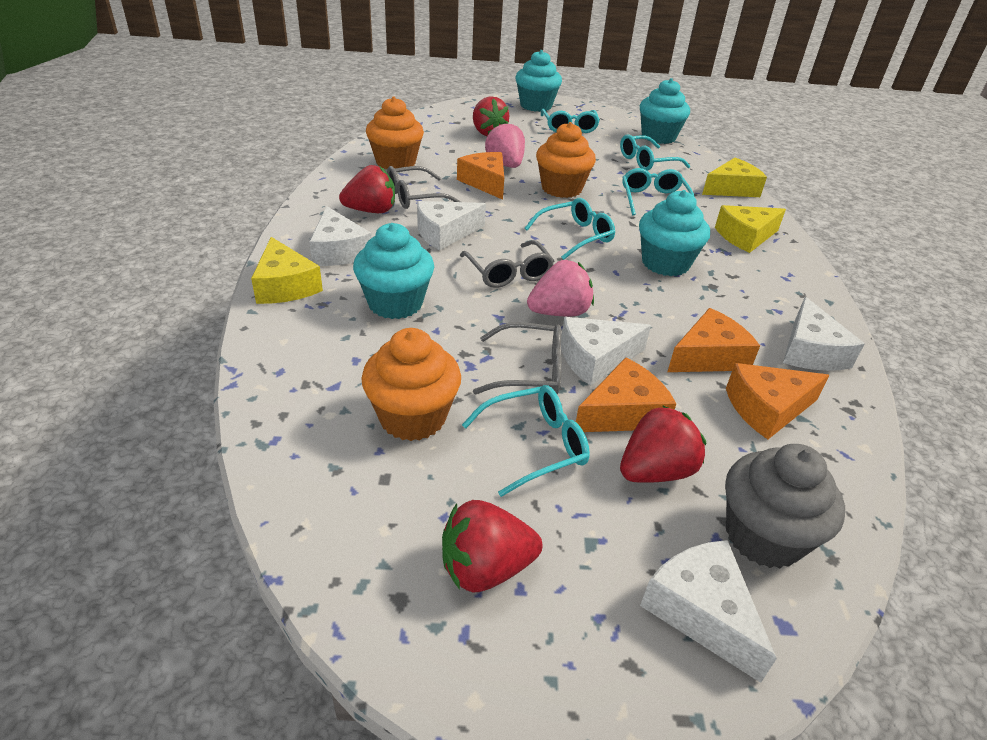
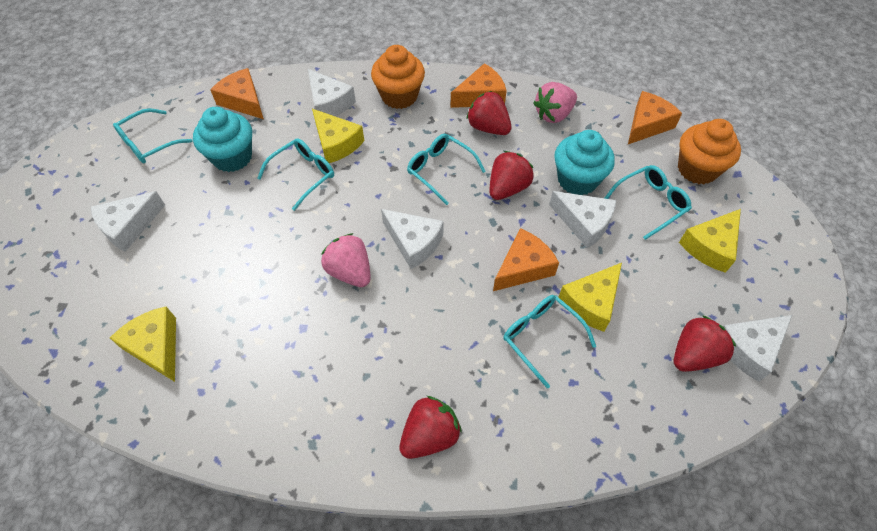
grey cupcake: [725,444,845,568] = 1 -> none = 0
grey glasses: [387,166,461,209] [460,240,554,288] [473,322,562,394] = 3 -> none = 0
orange cupcake: [361,328,461,441] [366,97,424,169] [536,122,596,198] = 3 -> [371,45,425,109] [678,119,741,184] = 2
turquoise cupcake: [353,223,434,319] [515,50,562,112] [639,190,710,276] [640,78,690,144] = 4 -> [193,107,252,172] [554,130,615,195] = 2
yellow cheese: [251,237,323,304] [702,158,767,197] [715,205,786,253] = 3 -> [110,307,176,382] [312,109,364,163] [559,263,622,332] [679,209,741,273] = 4

